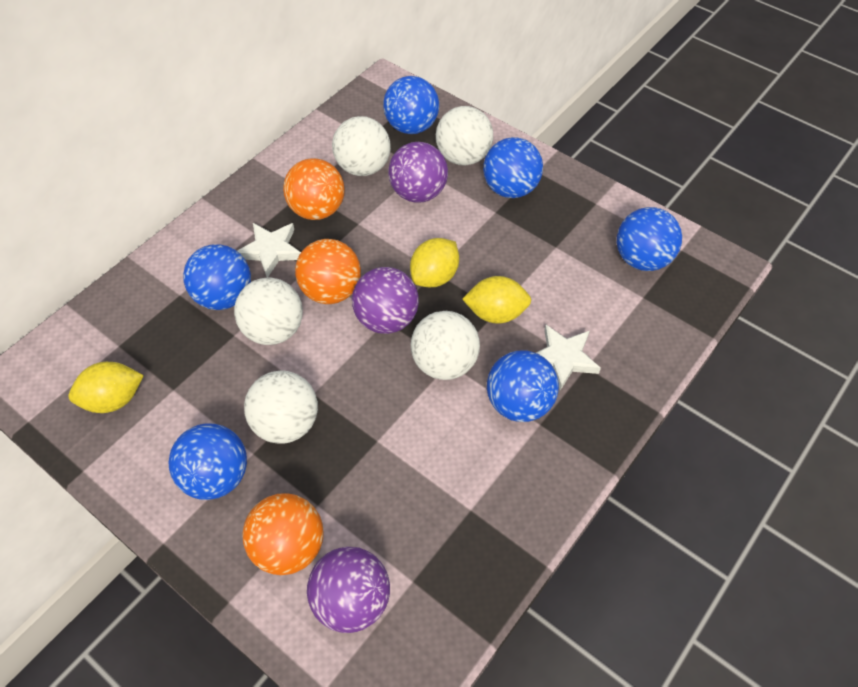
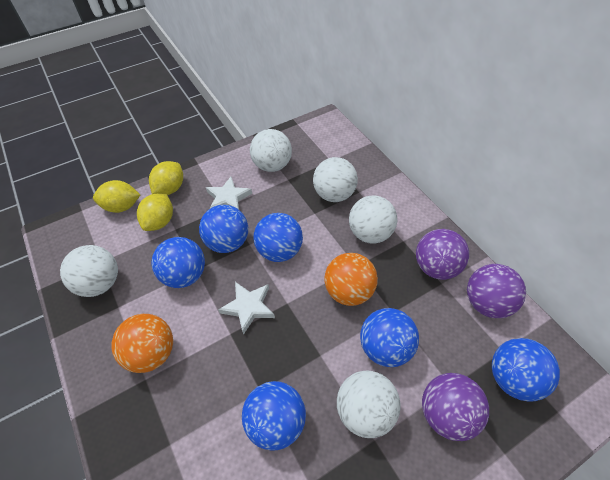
orange ball: [242,493,323,575] [283,158,345,220] [295,239,361,304] = 3 -> [111,314,173,373] [325,253,378,306] = 2

